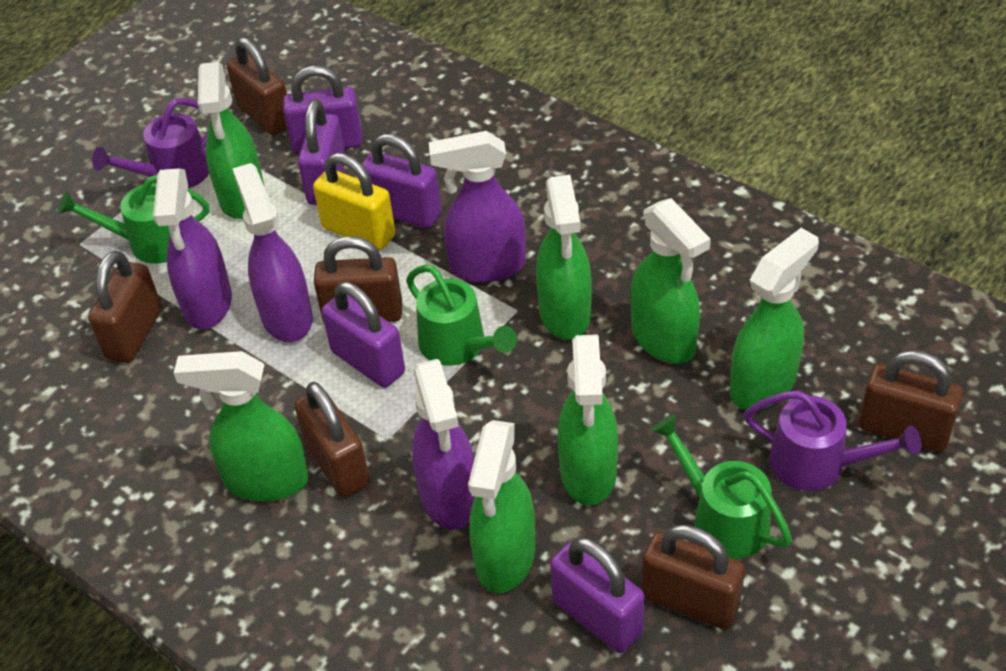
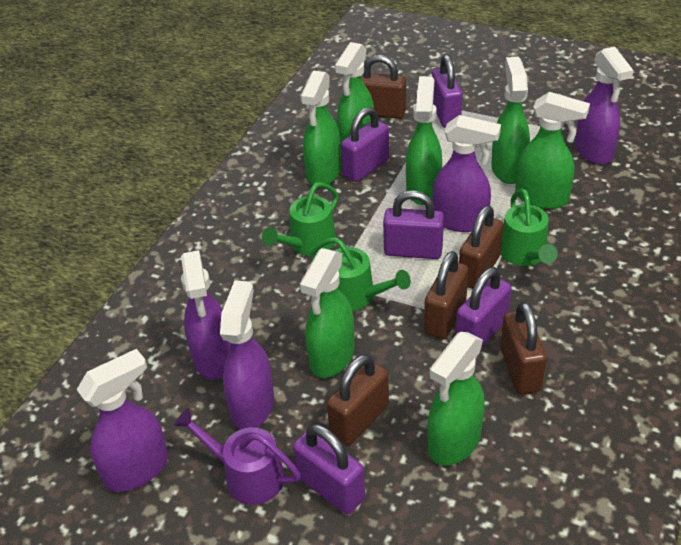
brown padlock: [88,251,162,363] [227,37,287,136] [294,382,370,498] [314,236,402,322] [642,525,745,630] [859,350,963,452] = 6 -> [327,354,389,445] [361,55,406,119] [424,251,468,339] [459,205,503,289] [500,302,547,394] = 5
purple spray bottle: [153,168,232,329] [232,163,313,342] [412,359,475,530] [429,131,526,283] = 4 -> [77,349,168,492] [181,250,231,380] [220,280,274,430] [433,115,501,232] [575,47,634,165] = 5
purple watering can: [92,98,210,188] [744,390,921,491] = 2 -> [174,408,301,505] = 1
yellow padlock: [313,153,395,250] = 1 -> none = 0

